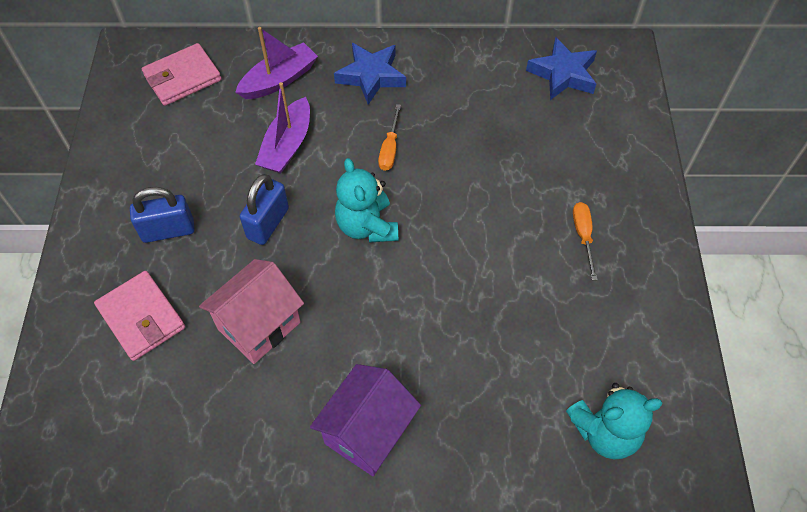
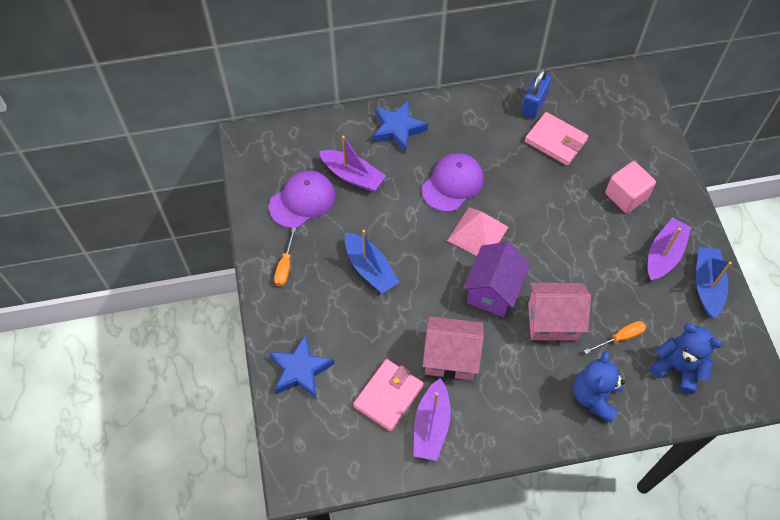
blue boat: none = 0 -> [345,230,399,294] [696,247,732,319] = 2
blue padlock: [130,187,195,243] [240,174,289,245] = 2 -> [521,68,551,119] = 1
blue teddy bear: none = 0 -> [574,351,625,423] [650,324,722,394] = 2
pink cube: none = 0 -> [605,161,656,213] = 1
pink house: [199,259,304,364] = 1 -> [423,316,484,380] [528,283,591,341] = 2
pink pyramid: none = 0 -> [447,207,508,256] = 1
purple boat: [235,27,318,99] [255,82,310,173] = 2 -> [319,135,386,192] [413,378,451,461] [648,218,692,281] = 3
purple cap: none = 0 -> [269,170,335,228] [422,153,484,212] = 2
turquoise teddy bear: [335,158,398,243] [566,383,663,459] = 2 -> none = 0

